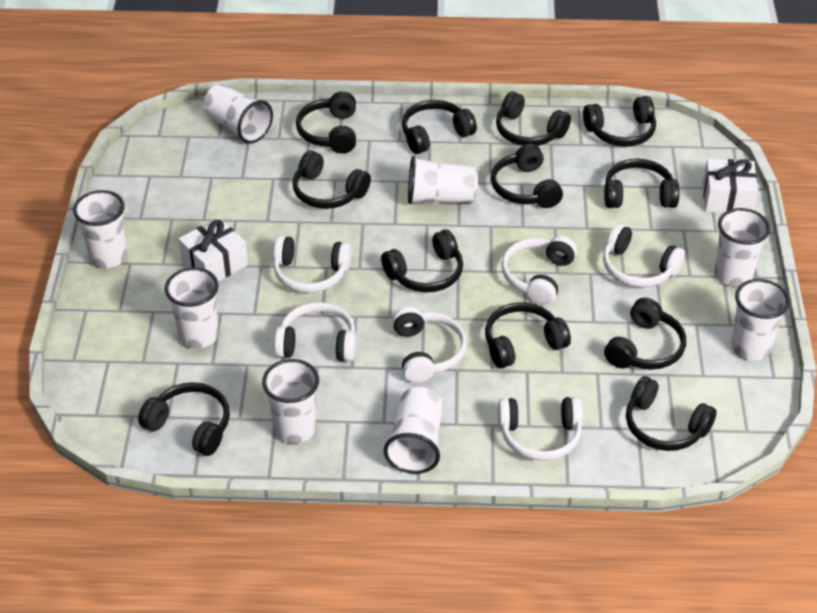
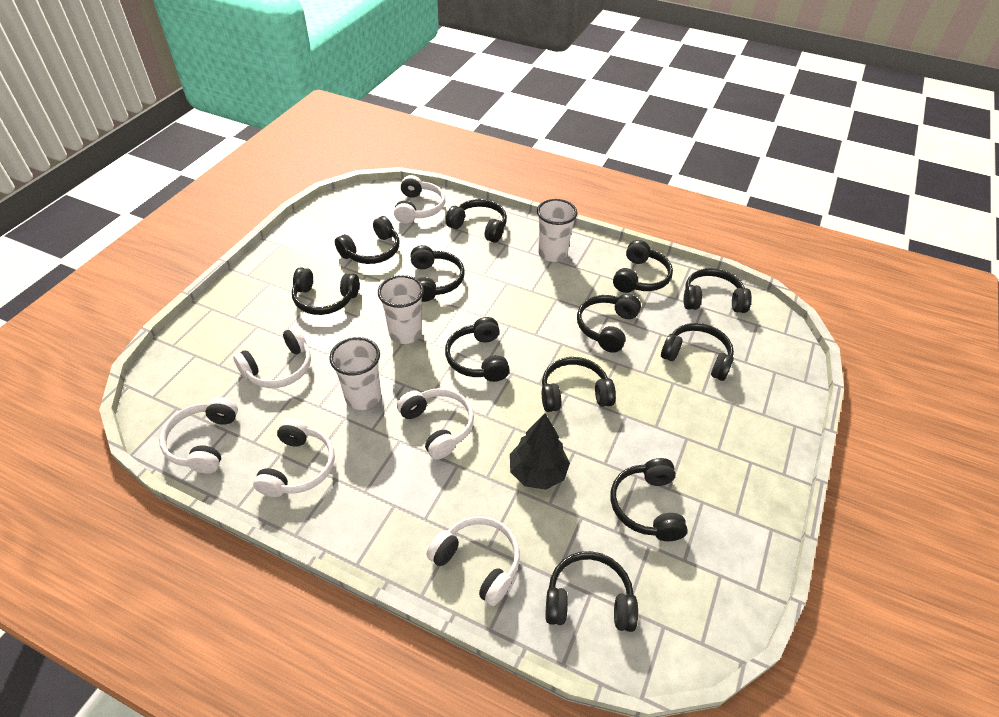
black tree: none = 0 -> [510,413,570,490] = 1
white cup: [73,190,127,268] [165,267,219,349] [203,84,273,144] [262,359,319,444] [384,387,442,474] [408,156,478,204] [714,208,770,287] [731,279,790,360] = 8 -> [329,337,381,410] [378,275,424,344] [537,199,577,262] = 3
white gift: [179,217,248,281] [703,159,758,213] = 2 -> none = 0

